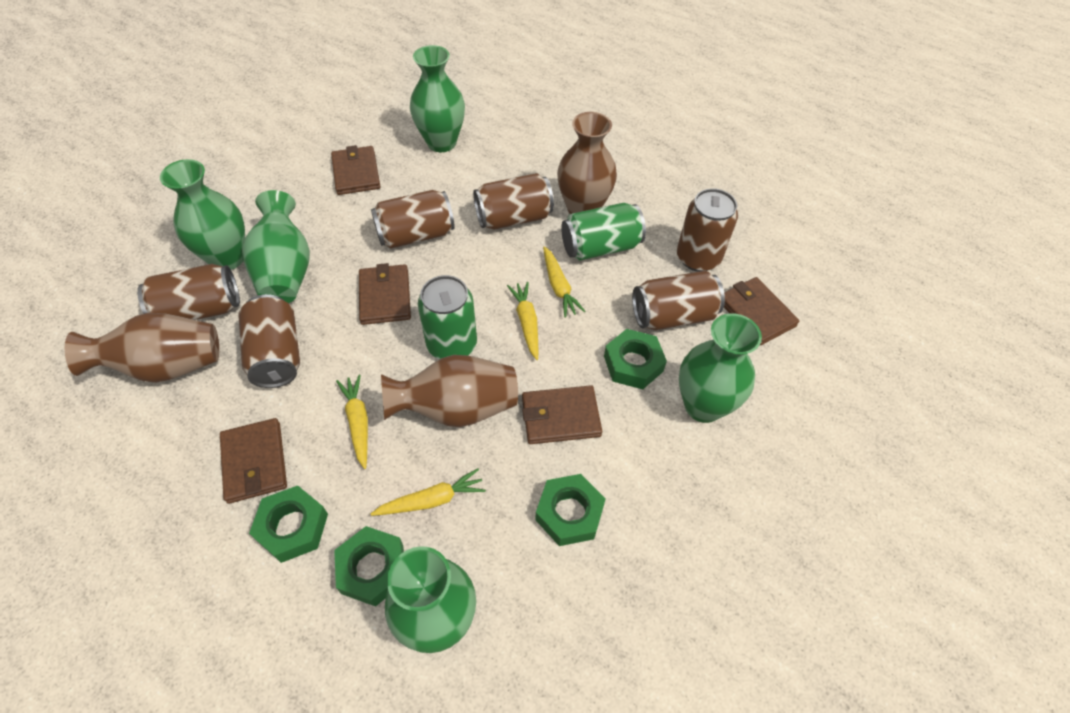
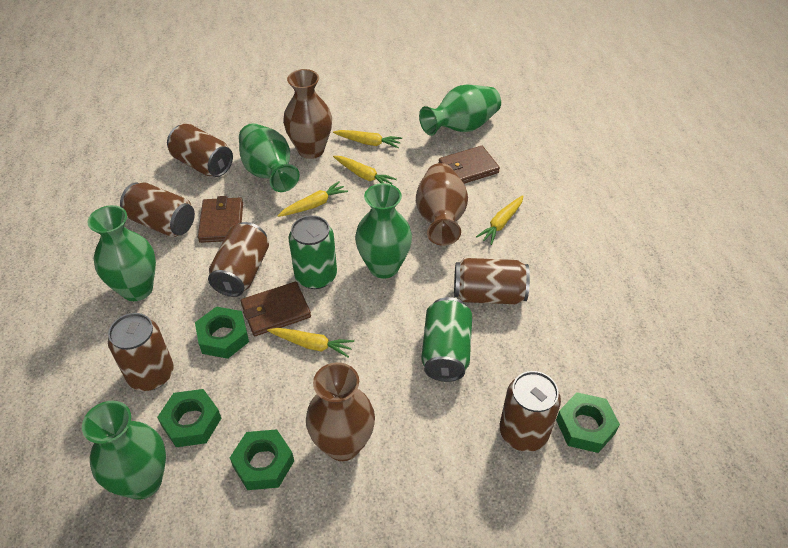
brown wallet: [220,418,287,504] [331,145,380,195] [359,263,411,325] [522,385,602,444] [724,277,799,345] = 5 -> [198,196,243,243] [241,282,311,336] [439,146,500,184] = 3
yellow carrot: [336,375,368,469] [371,468,486,516] [507,282,539,360] [543,246,585,317] = 4 -> [267,328,354,357] [278,181,348,217] [333,130,402,148] [333,156,397,185] [476,195,523,245] = 5

